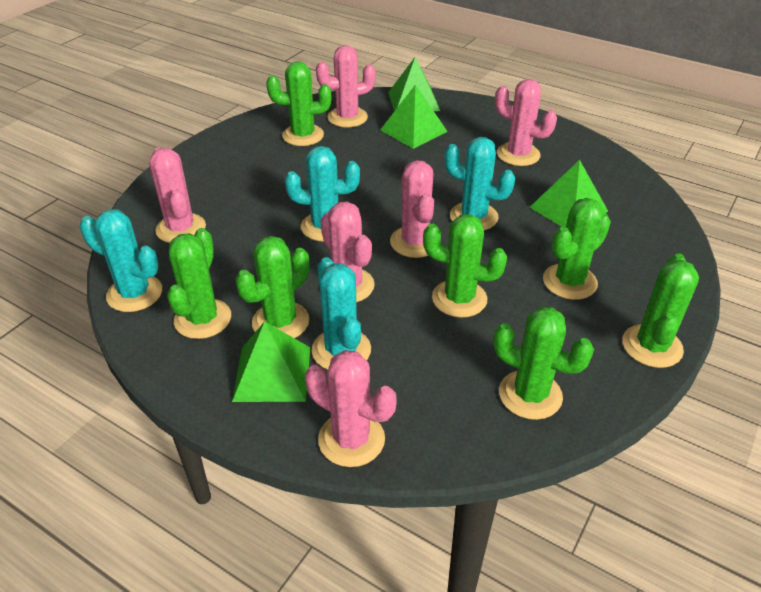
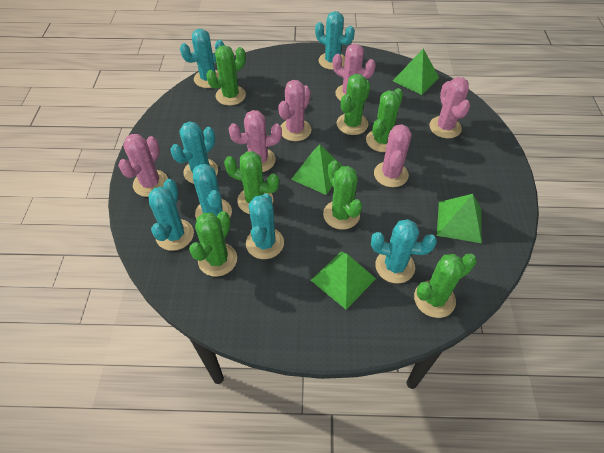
turquoise cactus: [80,209,162,312] [285,146,360,242] [312,257,371,370] [444,137,515,230] = 4 -> [148,179,194,251] [170,121,218,184] [180,29,224,88] [193,164,232,220] [246,194,284,259] [315,11,355,70] [371,219,437,284] = 7

